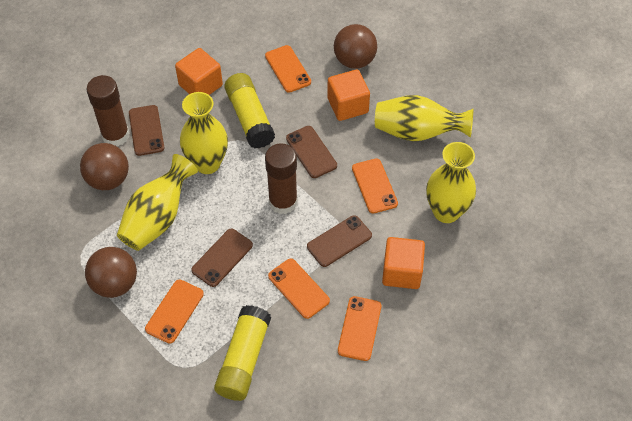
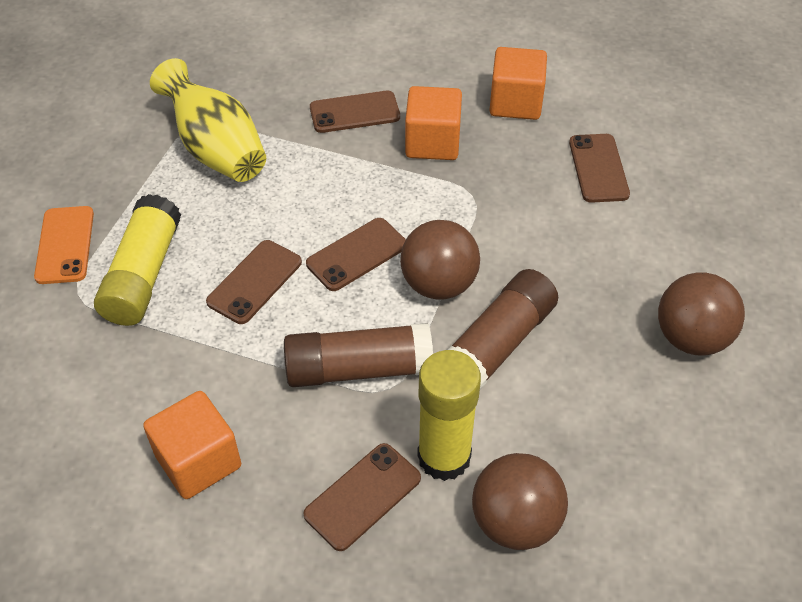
brown phone: [129,105,165,156] [191,229,253,287] [286,126,337,178] [307,215,372,267] = 4 -> [206,240,302,324] [303,443,421,551] [306,218,406,291] [310,90,400,133] [569,134,630,203] = 5
orange phone: [145,279,204,344] [265,45,311,93] [268,259,330,319] [338,296,381,361] [352,158,398,214] = 5 -> [34,206,94,284] = 1
yellow vase: [117,154,198,251] [180,92,228,174] [375,95,474,141] [426,142,476,223] = 4 -> [150,58,266,182] = 1

